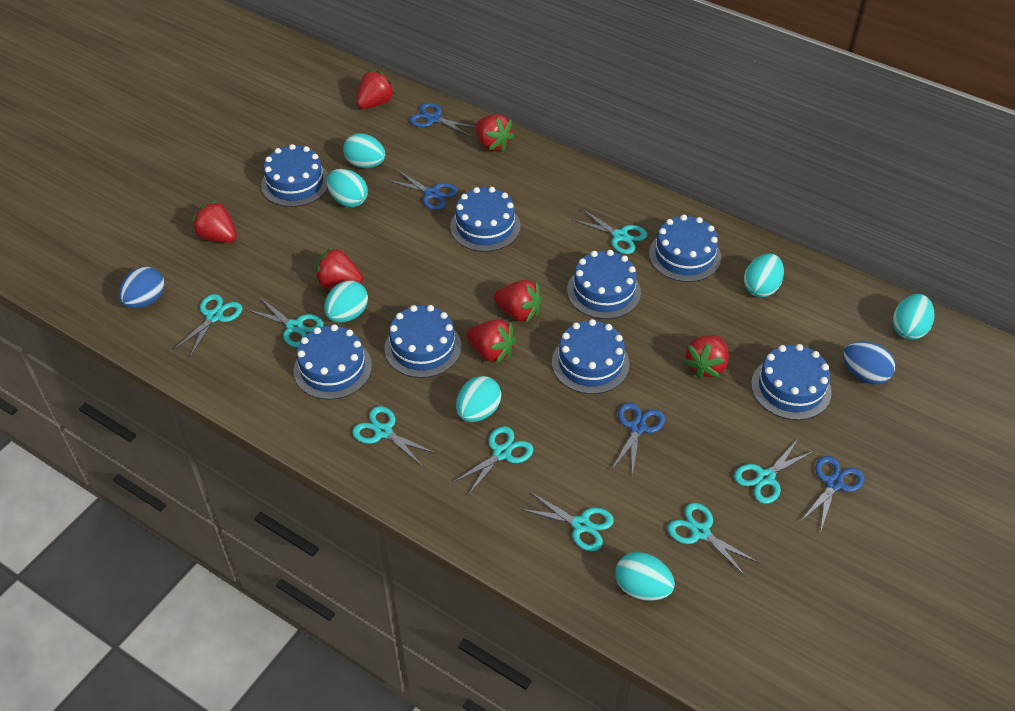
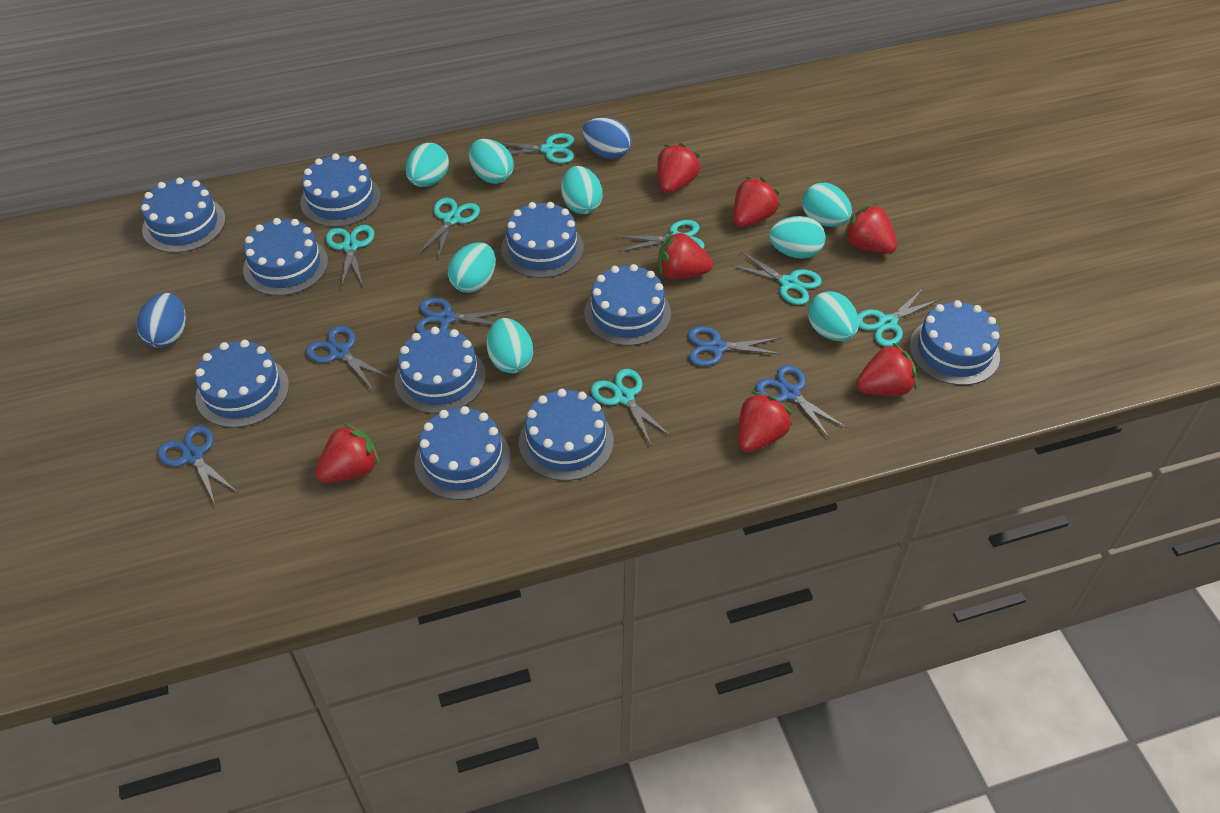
blue cake: [261,144,328,207] [294,324,372,400] [385,305,461,378] [450,187,521,252] [552,319,630,394] [567,250,641,319] [649,215,721,282] [751,344,832,420] = 8 -> [141,178,226,253] [195,340,289,428] [243,218,328,296] [300,154,381,227] [394,327,486,414] [414,406,511,500] [501,202,584,278] [519,389,614,481] [584,264,671,346] [909,300,1000,385] = 10
blue scissors: [387,170,458,210] [409,103,475,137] [612,402,665,475] [800,456,865,533] = 4 -> [158,425,237,504] [306,326,392,390] [416,298,509,333] [688,326,783,366] [756,365,847,439] = 5
turquoise egg: [324,280,368,323] [327,169,368,207] [343,133,385,168] [456,376,501,422] [615,552,675,601] [744,254,784,297] [893,294,935,340] = 7 -> [406,143,449,187] [448,242,495,293] [469,139,514,184] [487,318,533,373] [561,166,603,214] [769,216,825,259] [802,183,852,227] [808,291,859,341] = 8
turquoise scissors: [173,294,242,357] [248,297,324,348] [352,406,435,467] [452,426,534,495] [520,492,614,551] [573,209,647,254] [668,503,759,577] [734,439,814,504] = 8 -> [326,225,374,287] [418,198,480,258] [499,133,574,163] [591,369,671,445] [615,220,705,252] [730,252,822,305] [858,288,940,347] = 7

